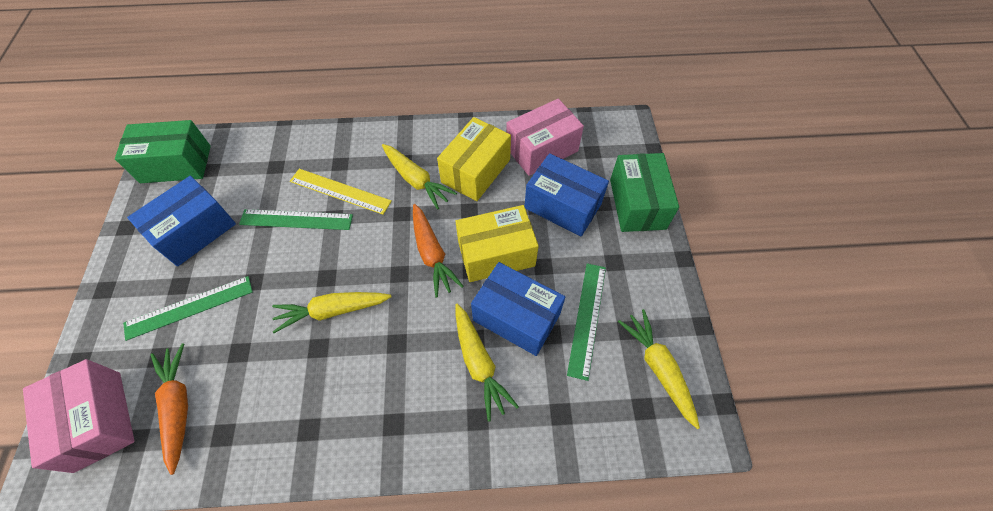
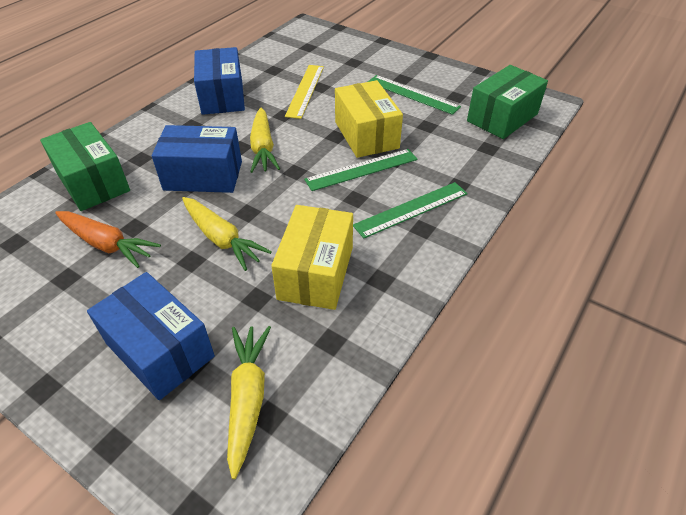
orange carrot: [150,343,188,475] [413,204,464,298] = 2 -> [55,211,161,268] = 1
pink box: [23,359,135,473] [506,99,584,176] = 2 -> none = 0
yellow carrot: [272,292,392,333] [382,144,457,210] [455,304,519,421] [618,309,700,429] = 4 -> [182,197,272,271] [227,326,271,479] [250,108,280,173] = 3

